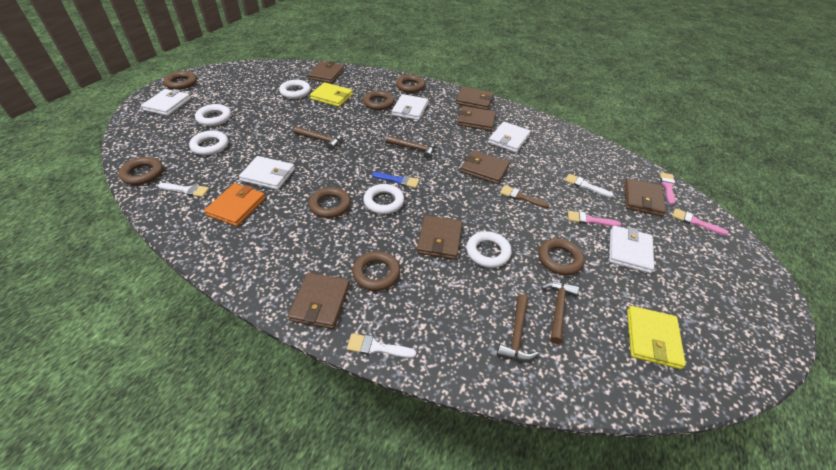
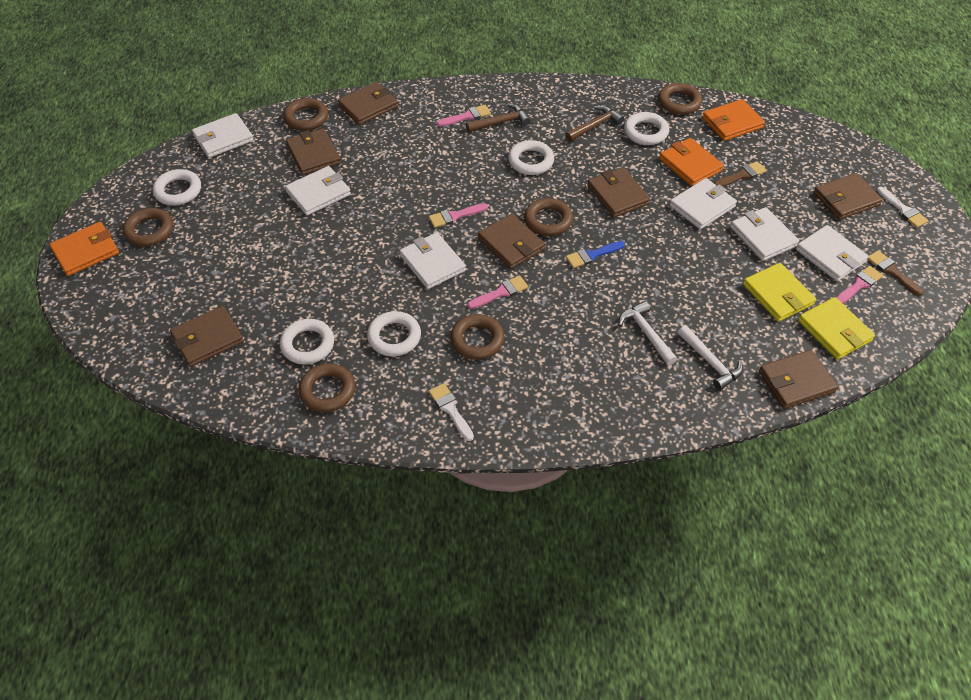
brown brush: [500,185,550,208] = 1 -> [714,161,767,187] [868,250,924,296] = 2
brown hammer: [294,126,342,150] [386,136,435,159] [497,294,539,361] [541,282,579,344] = 4 -> [466,103,531,132] [565,105,624,142] = 2
brown ring: [118,157,163,185] [163,71,197,90] [309,187,351,218] [352,251,400,291] [363,90,394,110] [396,75,425,93] [538,238,585,275] = 7 -> [123,208,173,247] [283,98,328,131] [299,364,355,412] [450,314,504,360] [524,198,573,236] [658,83,702,115] = 6
orange wallet: [204,183,265,226] = 1 -> [49,222,119,276] [659,138,724,186] [702,99,765,141] = 3
pink brush: [568,211,621,227] [660,172,675,205] [672,208,729,236] = 3 -> [429,203,488,228] [437,105,491,127] [467,276,528,309] [836,266,883,304] = 4
white brush: [158,183,209,197] [347,333,416,358] [565,174,613,198] = 3 -> [429,383,474,441] [877,187,928,228] = 2
white hammer: none = 0 -> [619,301,677,366] [678,325,743,390] = 2
white wallet: [141,89,191,116] [239,156,295,190] [392,94,428,120] [488,122,531,153] [609,226,654,273] = 5 -> [192,113,254,158] [285,166,351,216] [400,232,466,289] [670,178,737,229] [730,207,799,261] [796,225,869,281] = 6

